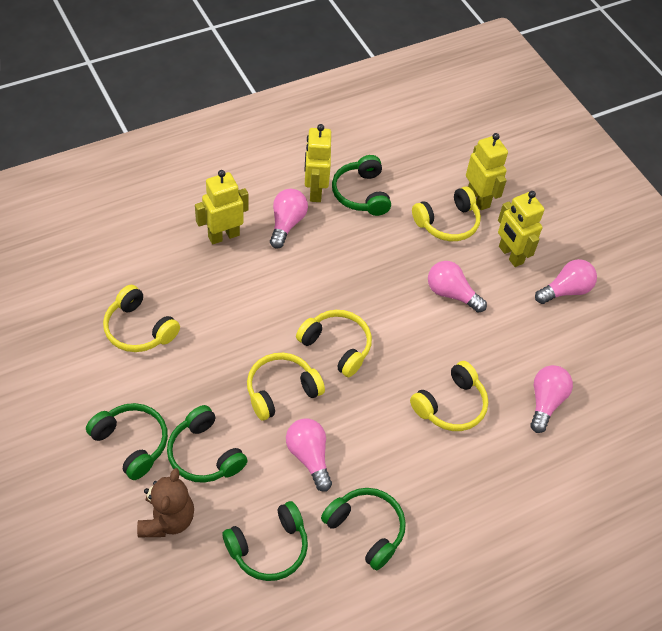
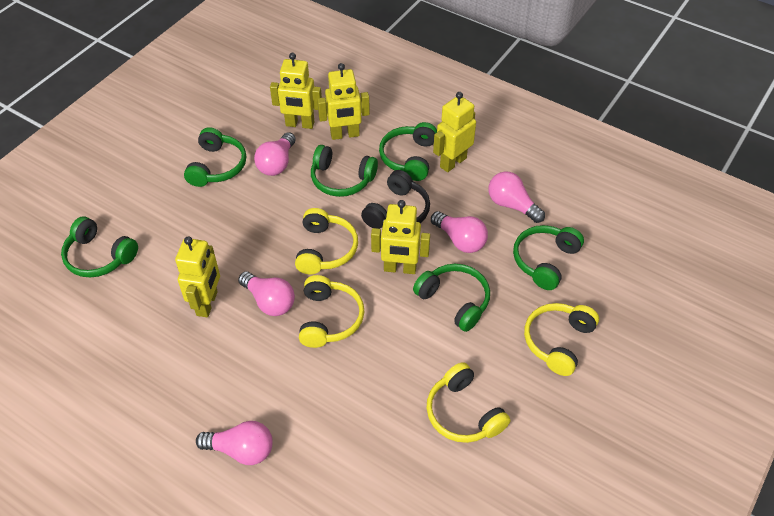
black headphones: none = 0 -> [361,170,430,229] = 1
brown teddy bear: [137,468,194,537] = 1 -> none = 0
green headphones: [86,403,168,480] [167,405,247,483] [222,501,308,581] [321,488,406,570] [332,155,391,216] = 5 -> [61,216,138,278] [184,127,246,187] [311,145,378,197] [379,122,437,181] [413,264,490,332] [513,225,584,290] = 6
yellow headphones: [103,285,180,352] [247,353,325,421] [296,310,372,377] [410,361,488,431] [412,186,481,241] = 5 -> [295,208,358,274] [299,275,364,348] [426,362,510,443] [524,303,599,376] = 4
yellow robot: [195,170,249,245] [304,124,331,202] [466,133,508,210] [498,191,544,267] = 4 -> [175,236,220,317] [270,53,322,129] [317,63,370,140] [371,200,430,274] [433,92,476,172] = 5

